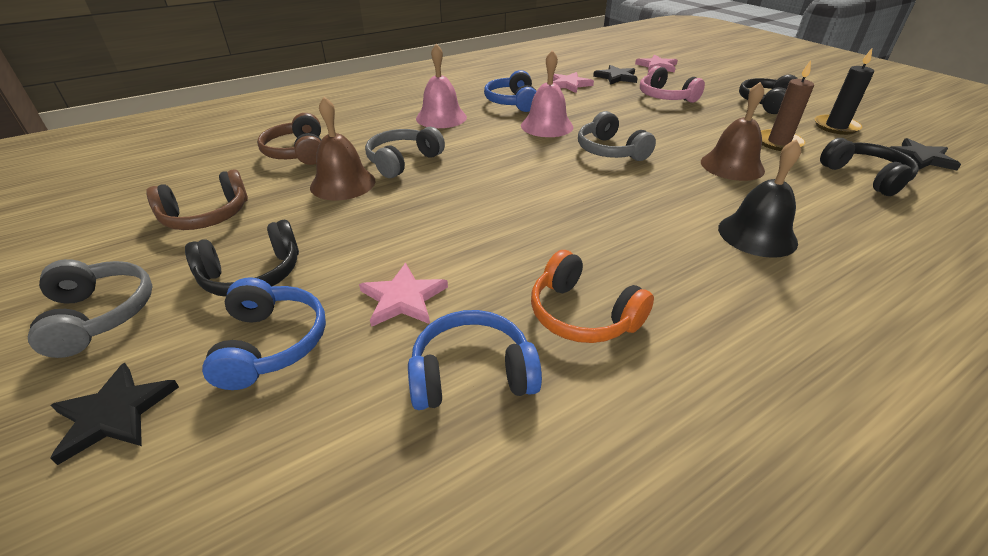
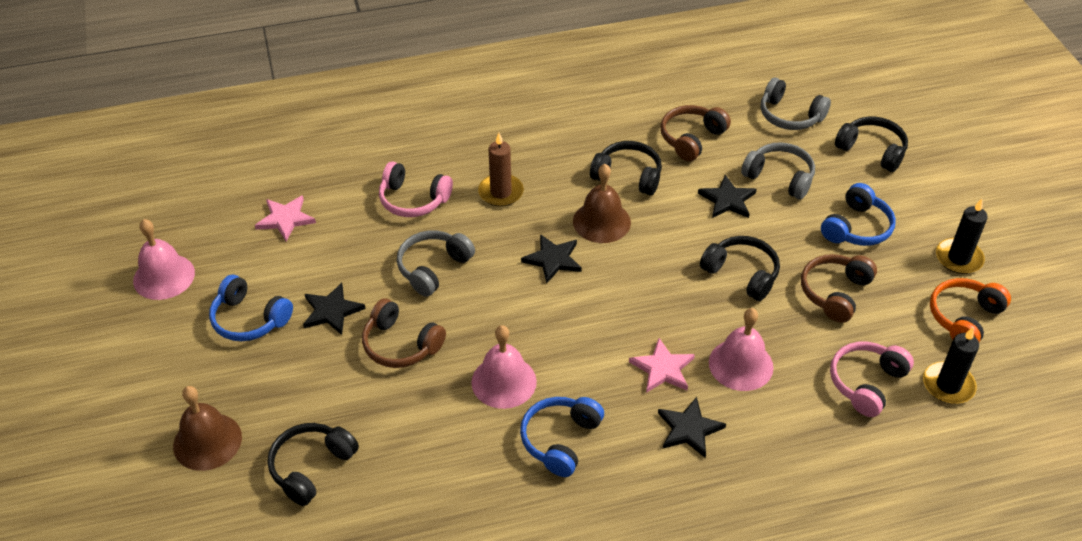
black bell: [718,139,801,258] = 1 -> none = 0
black candle: [815,48,874,135] = 1 -> [923,327,979,404] [936,199,988,274] = 2
black headphones: [185,220,299,297] [739,75,798,114] [820,138,919,196] = 3 -> [268,423,359,506] [590,141,662,195] [700,236,780,301] [835,117,908,172] = 4
black star: [50,363,179,465] [593,65,638,85] [890,138,961,170] = 3 -> [303,283,366,335] [521,234,582,283] [658,397,726,458] [698,175,757,218] = 4
brown headphones: [146,169,248,230] [257,113,321,165] = 2 -> [362,298,446,368] [661,105,731,161] [801,254,877,323] = 3
pink bell: [416,44,467,128] [521,50,573,137] = 2 -> [133,219,195,300] [471,325,537,409] [709,308,774,391] = 3
pink headphones: [640,66,705,103] = 1 -> [379,162,453,217] [830,342,914,417] = 2
pink star: [359,263,448,327] [553,72,594,93] [635,55,678,72] = 3 -> [255,195,316,242] [629,338,695,393] = 2

